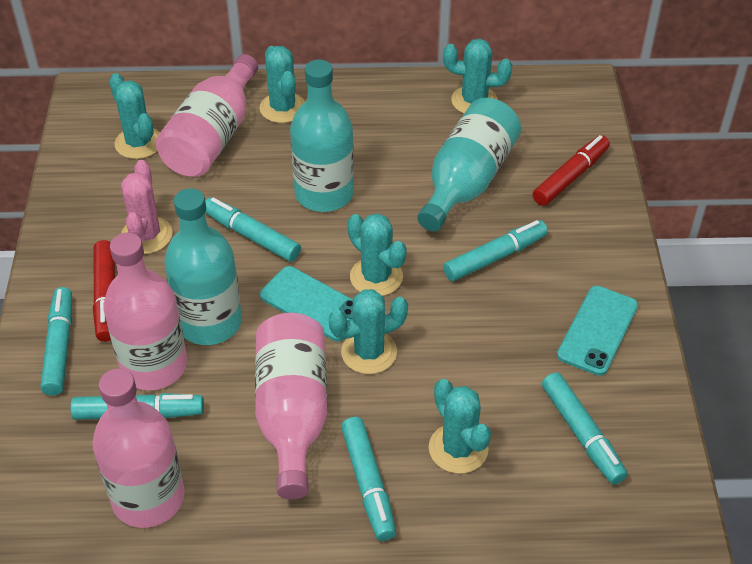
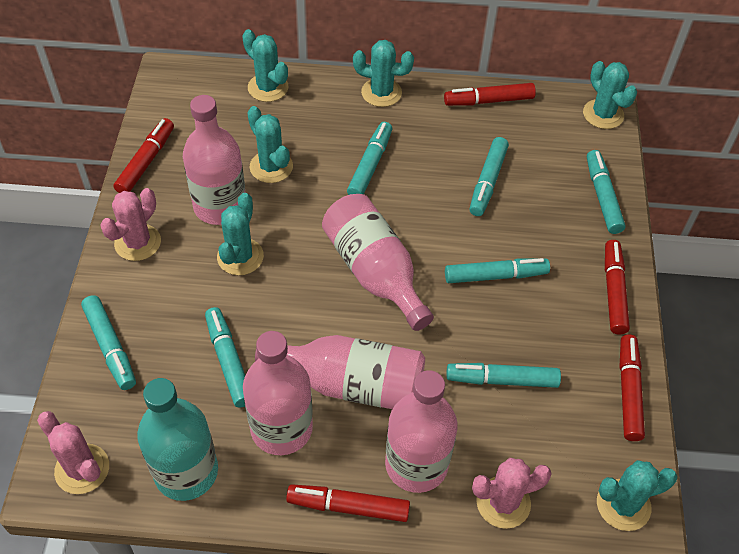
pink bottle: [92,368,185,528] [103,233,187,390] [156,54,258,177] [255,313,327,500] = 4 -> [183,95,246,225] [243,331,313,455] [255,335,425,409] [322,194,434,331] [385,370,458,493] = 5
pink cactus: [121,160,172,254] = 1 -> [37,411,109,494] [100,188,161,261] [472,458,552,529] = 3
red marker: [93,240,115,342] [533,135,610,206] = 2 -> [114,118,174,193] [286,484,410,522] [444,83,536,106] [605,240,630,335] [619,335,645,441] = 5
turquoise bottle: [164,188,242,345] [290,60,354,212] [417,98,521,232] = 3 -> [137,378,218,501] = 1
turquoise marker: [40,287,72,395] [70,393,204,420] [205,197,301,262] [341,417,396,541] [443,220,548,281] [542,372,628,485] = 6 -> [81,295,136,390] [205,307,245,407] [347,122,392,195] [445,258,550,283] [446,363,561,388] [470,137,509,216] [587,150,626,234] = 7
turquoise phone: [260,266,353,341] [557,286,638,376] = 2 -> none = 0

